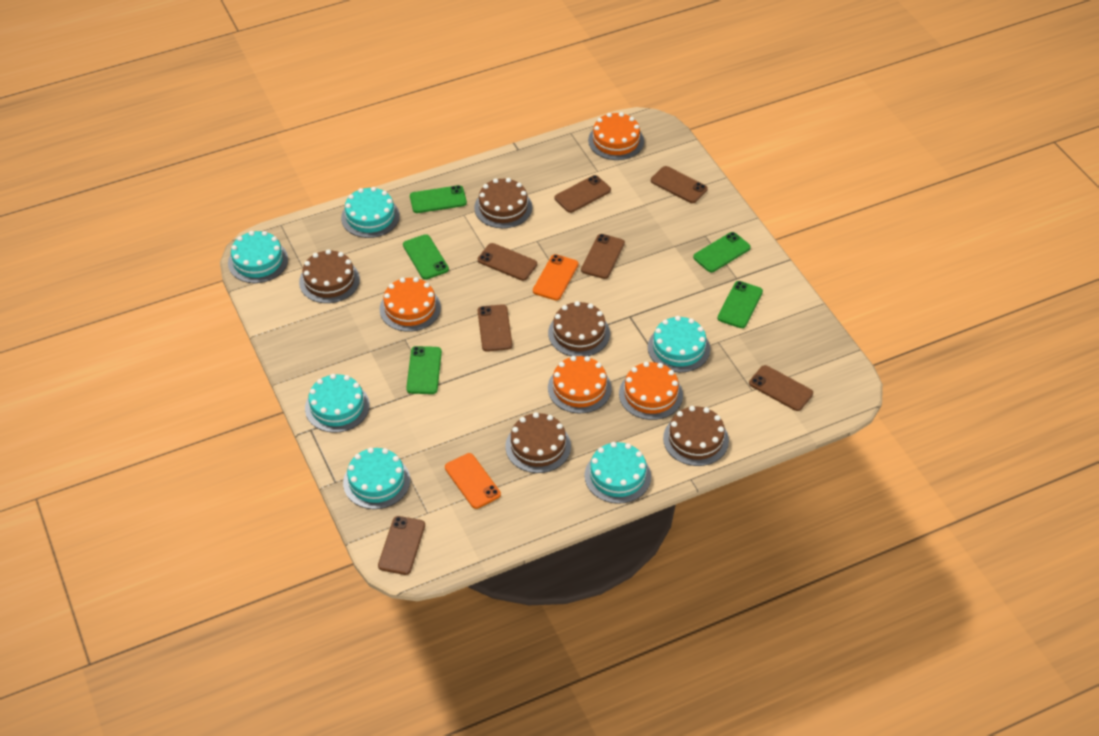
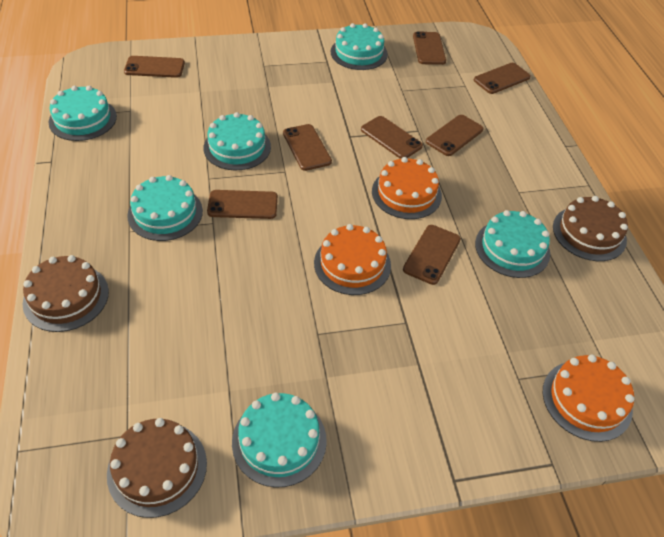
brown cake: [299,249,360,303] [474,178,532,228] [505,412,571,473] [548,301,610,357] [663,406,729,466] = 5 -> [22,255,109,332] [107,418,207,518] [553,196,628,261] = 3
brown phone: [378,516,425,575] [478,243,537,281] [478,304,512,352] [555,175,611,213] [581,234,625,279] [651,166,708,203] [749,365,813,411] = 7 -> [124,56,185,78] [207,190,278,219] [283,124,332,171] [361,116,423,159] [403,225,461,285] [413,31,446,65] [426,115,484,156] [474,63,531,94] = 8
green phone: [403,234,449,279] [406,346,442,394] [410,185,467,213] [693,232,751,272] [717,281,763,328] = 5 -> none = 0
orange cake: [379,277,441,332] [548,356,612,413] [588,112,644,160] [619,362,683,420] = 4 -> [314,224,391,295] [372,157,442,219] [543,355,634,442] = 3
orange phone: [445,453,501,509] [533,254,578,300] = 2 -> none = 0

